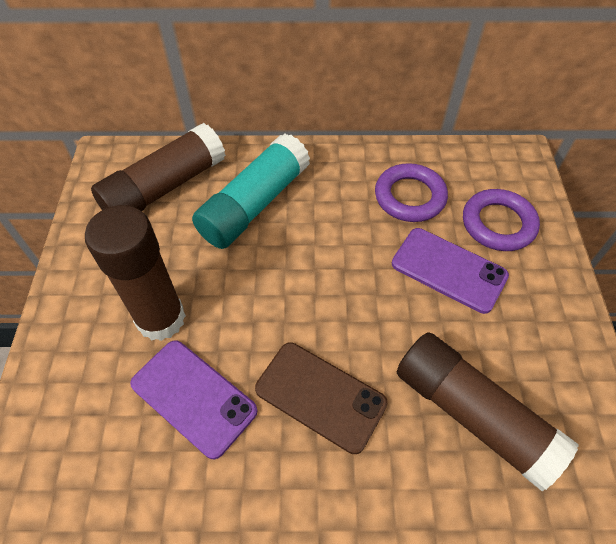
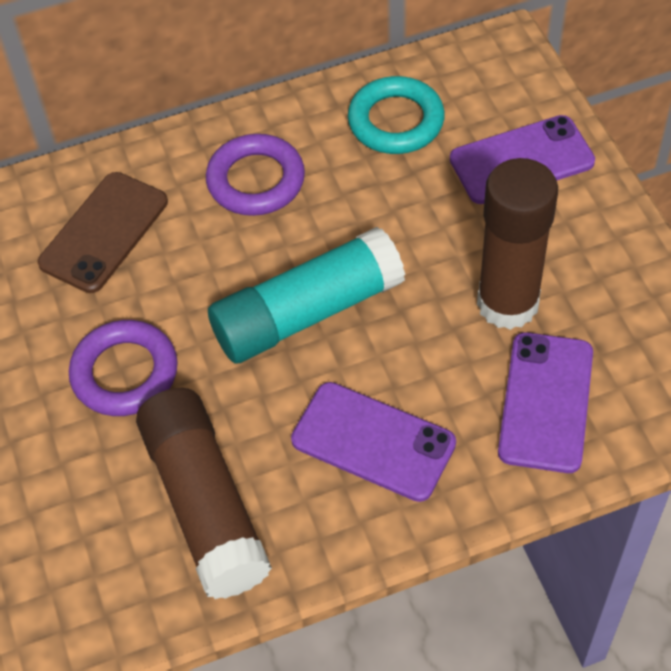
brown glue stick: [85,205,186,341] [91,123,226,211] [397,332,579,492] = 3 -> [136,388,272,599] [477,158,558,330] = 2
purple phone: [130,340,257,459] [392,228,509,314] = 2 -> [291,382,456,502] [450,115,595,204] [498,332,593,473] = 3
turquoise ring: none = 0 -> [348,76,445,154] = 1

